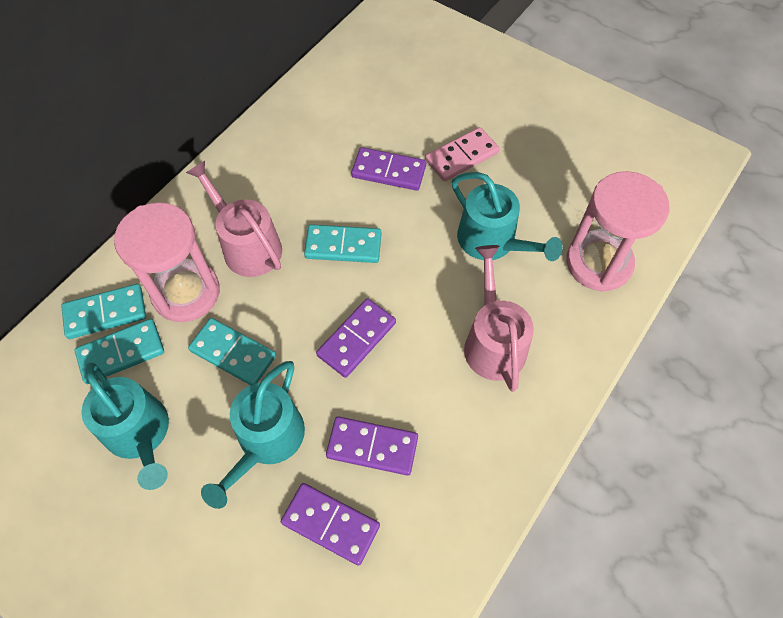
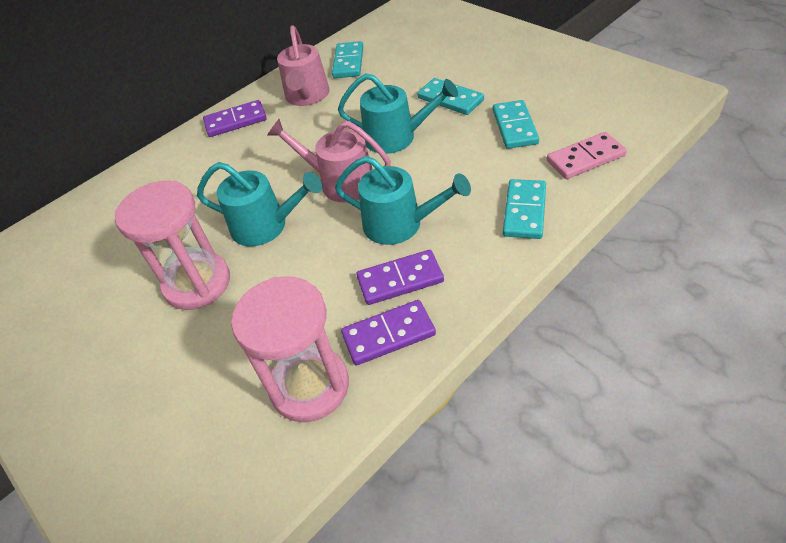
purple domino: [281,483,380,566] [316,298,396,378] [326,416,418,476] [351,147,426,191] = 4 -> [203,100,267,137] [341,300,436,365] [356,250,444,305] = 3

